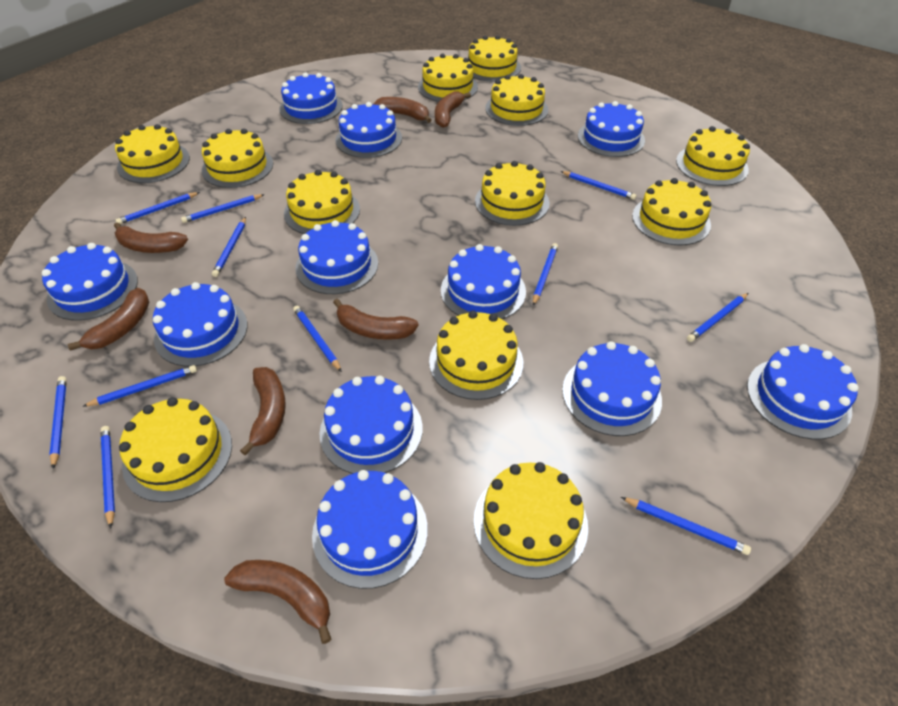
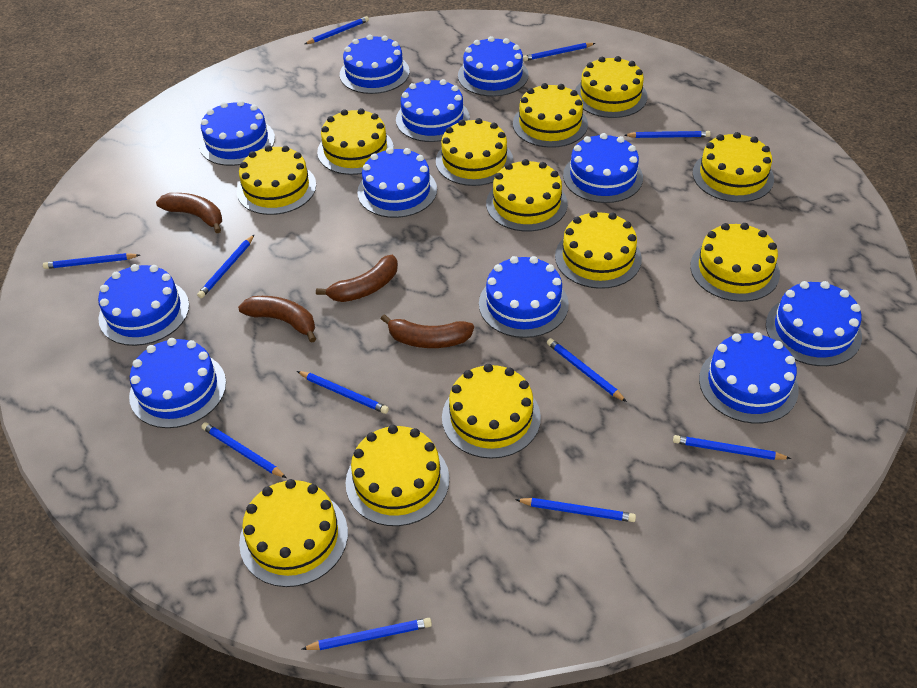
brown banana: [68,288,149,350] [114,222,188,253] [224,560,331,644] [240,367,286,455] [333,299,419,340] [374,97,432,123] [435,91,471,128] = 7 -> [156,193,222,233] [238,296,316,343] [316,255,398,302] [381,314,474,348] = 4

